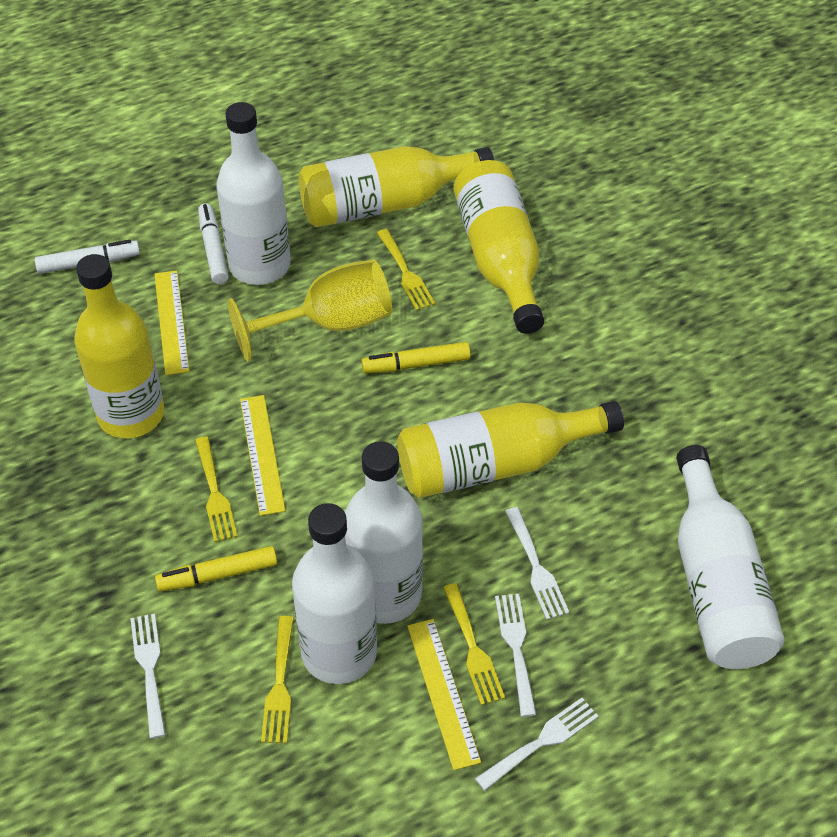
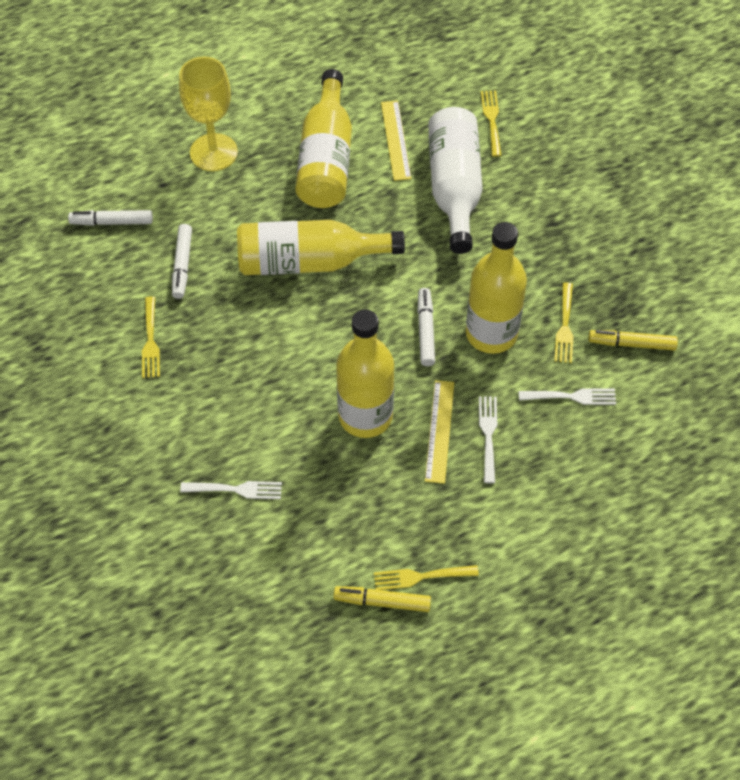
white bottle: [217,102,291,285] [292,503,377,684] [345,441,423,624] [676,445,784,669] = 4 -> [428,107,483,254] = 1
white fork: [130,614,166,739] [475,698,599,791] [495,594,536,717] [505,507,570,620] = 4 -> [180,481,282,499] [479,396,497,483] [519,388,616,405] = 3
white marker: [35,240,140,274] [198,203,229,284] = 2 -> [68,210,153,226] [172,224,192,299] [417,288,435,366] = 3
yellow ruler: [154,270,190,375] [240,395,285,516] [407,619,481,770] = 3 -> [381,100,412,181] [425,380,454,484] = 2

